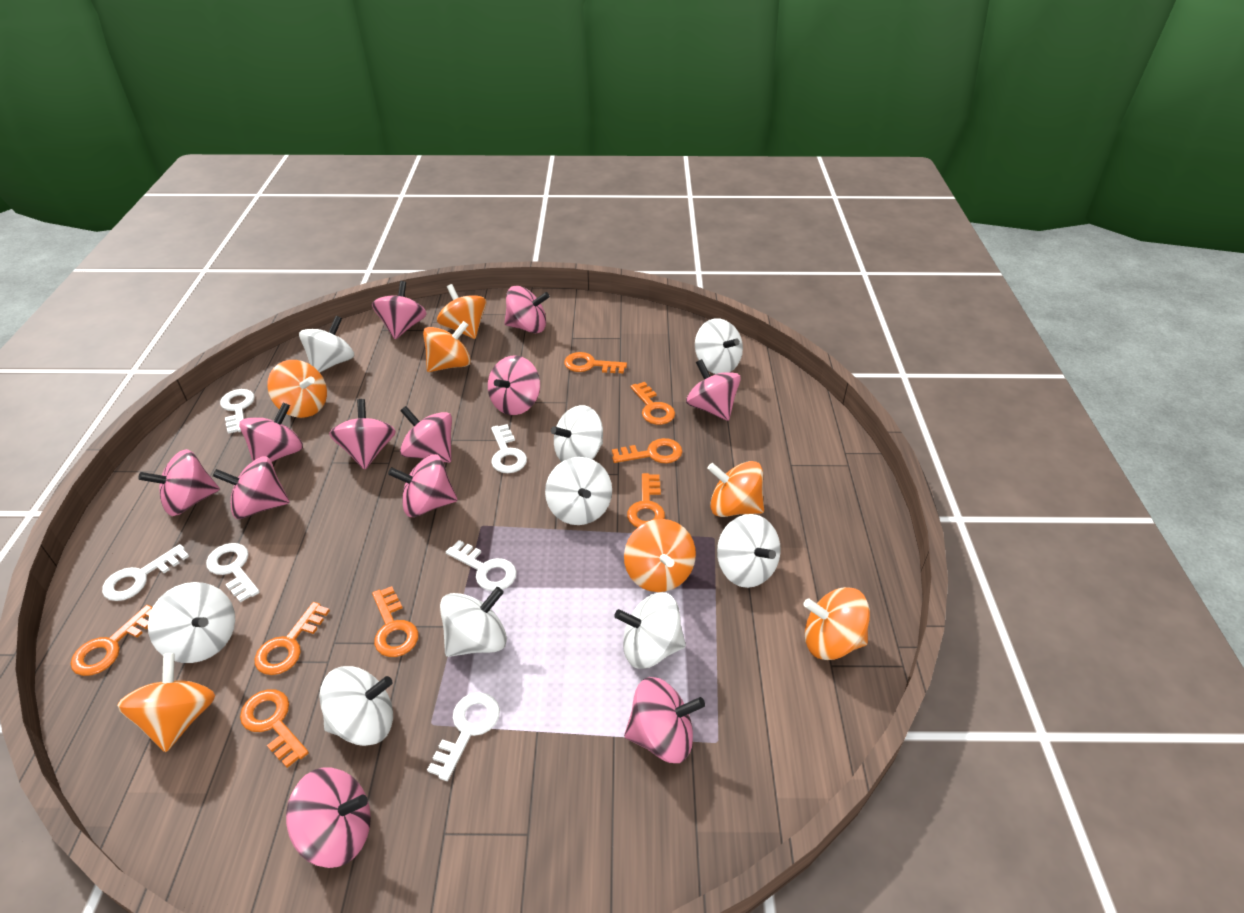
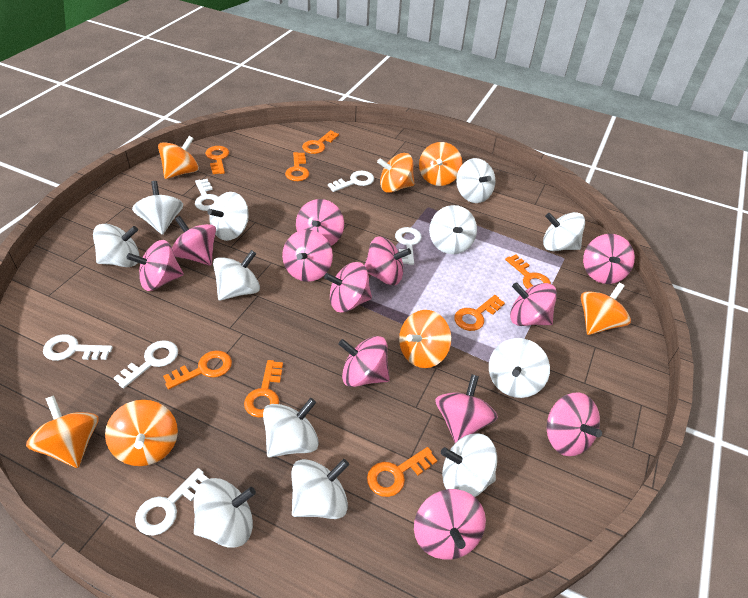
white spinning top: [148,582,235,663] [299,316,354,372] [319,666,393,746] [440,587,507,657] [545,457,612,525] [551,405,603,462] [614,592,686,669] [695,318,743,374] [717,514,781,588] = 9 -> [93,224,139,267] [132,181,183,235] [194,478,256,548] [207,192,249,241] [213,250,260,301] [263,398,319,457] [291,459,349,519] [429,205,477,254] [441,433,497,497] [456,158,495,203] [489,338,550,398] [543,212,585,251] = 12

